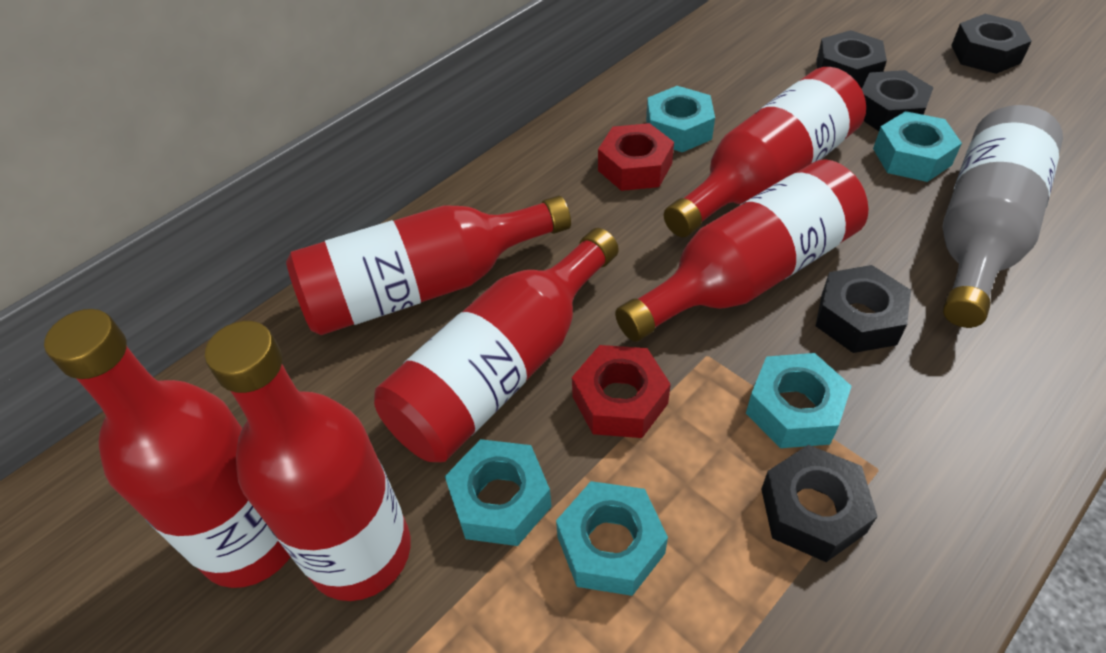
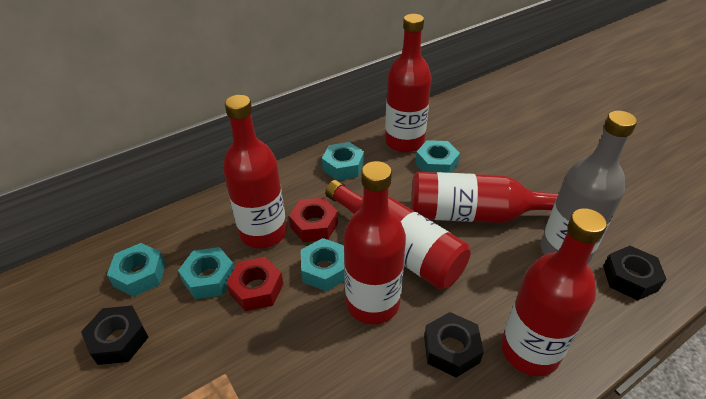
black nut: [761,445,878,562] [816,30,887,88] [816,265,911,353] [862,70,934,131] [951,14,1032,74] = 5 -> [81,306,149,365] [424,312,484,378] [603,246,667,300] = 3

